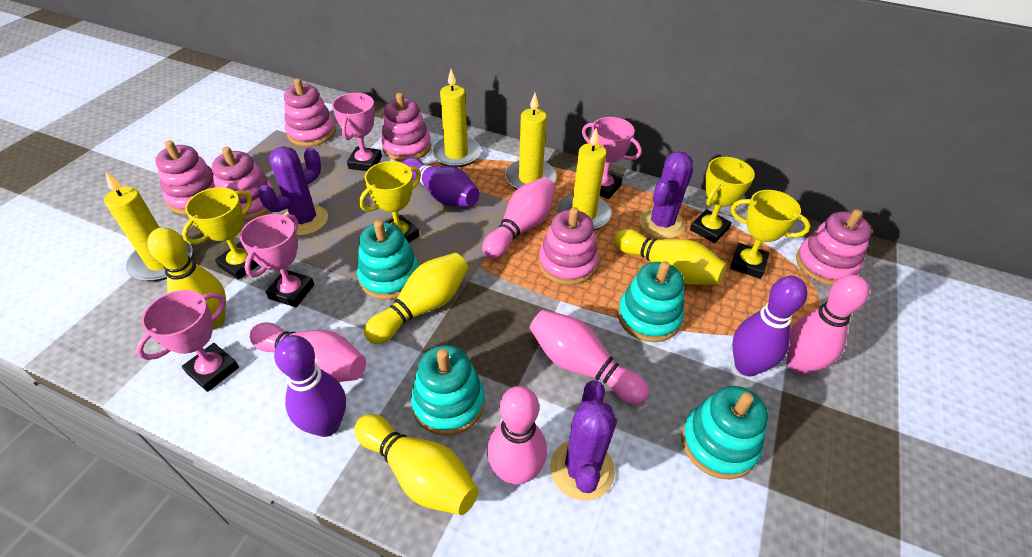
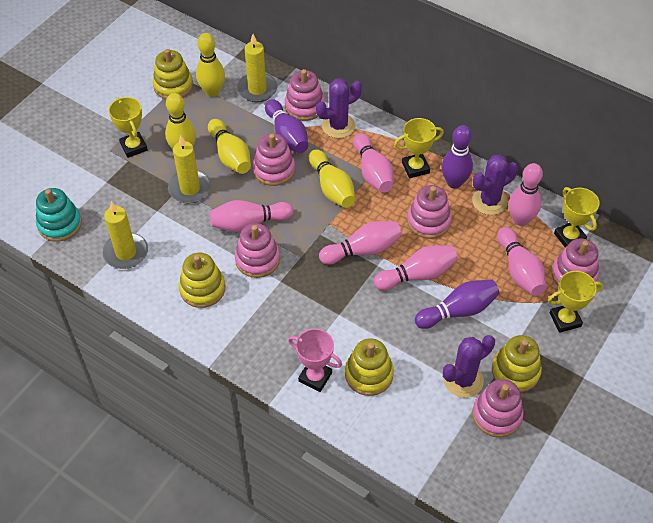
pink bowling pin: [249,322,366,382] [482,177,556,259] [487,386,547,485] [530,310,649,404] [787,275,869,375] = 5 -> [210,200,293,232] [319,221,402,265] [353,133,394,193] [374,245,458,290] [497,227,546,296] [509,163,543,226] = 6
pink trophy: [136,290,239,392] [240,214,314,307] [332,93,382,171] [582,117,642,199] = 4 -> [288,328,342,392] = 1
turquoise stacking toy: [357,220,419,300] [411,345,485,436] [618,261,684,342] [681,386,768,480] = 4 -> [36,188,82,242] = 1
yellow candle: [104,172,193,282] [431,69,481,167] [505,93,557,190] [557,128,612,230] = 4 -> [102,201,148,269] [168,135,211,203] [237,34,277,102] = 3
yellow stacking toy: none = 0 -> [153,49,193,99] [179,252,225,308] [345,338,394,396] [492,335,542,392] = 4

